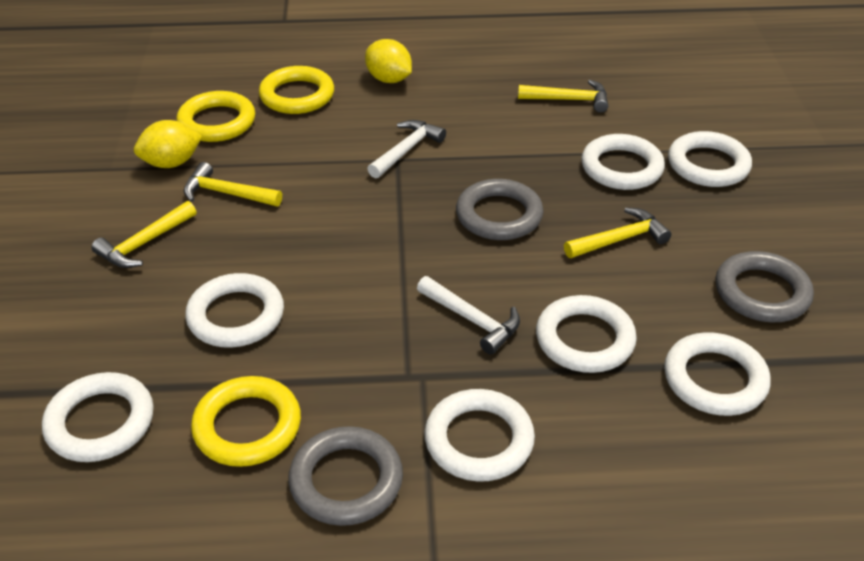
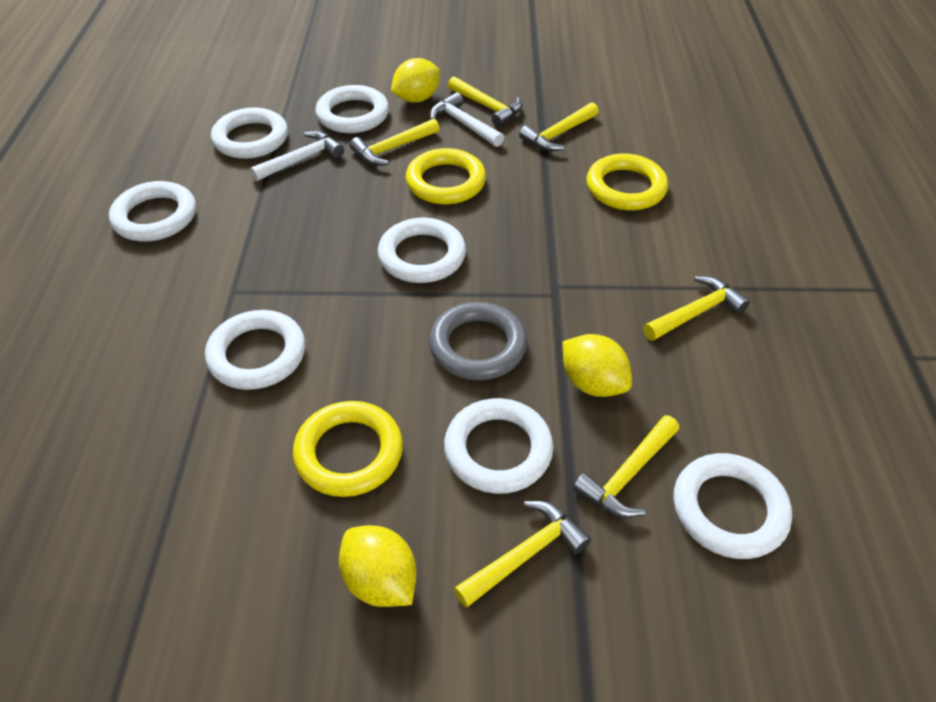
grey ring: [288,426,403,526] [456,179,543,240] [716,251,814,322] = 3 -> [429,302,527,381] = 1
yellow hammer: [92,201,197,268] [184,162,282,206] [518,80,608,113] [564,207,671,258] = 4 -> [350,119,440,165] [448,76,522,127] [454,501,591,608] [519,102,599,151] [573,415,679,518] [643,276,750,341] = 6
yellow lemon: [134,120,202,168] [365,39,412,83] = 2 -> [339,525,416,607] [391,58,440,102] [563,334,632,397] = 3

